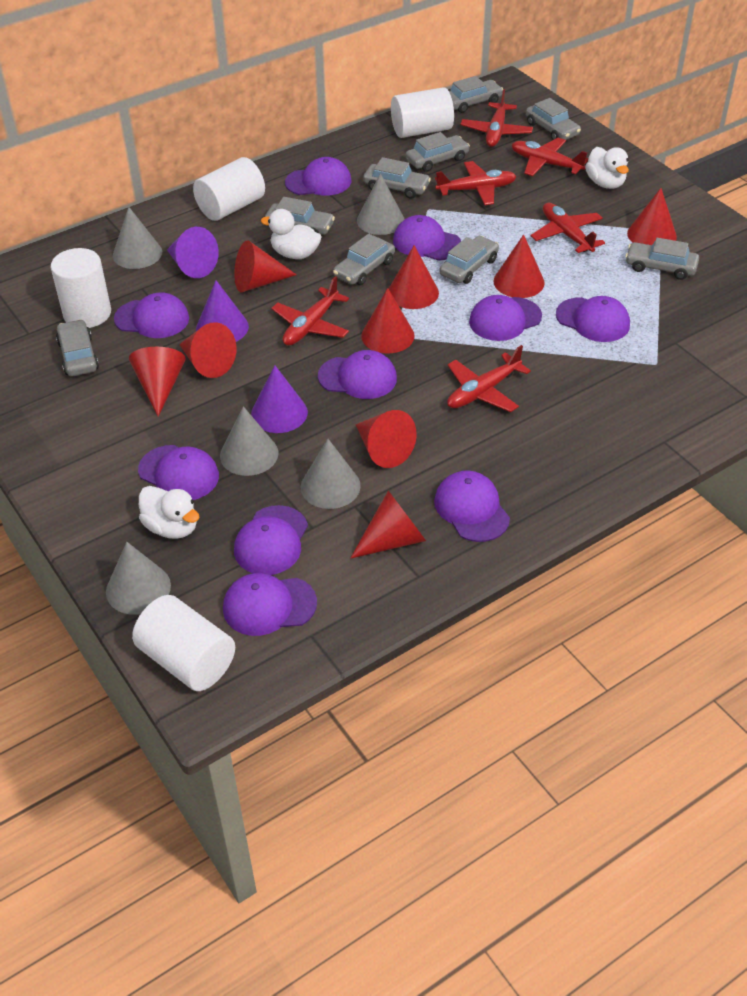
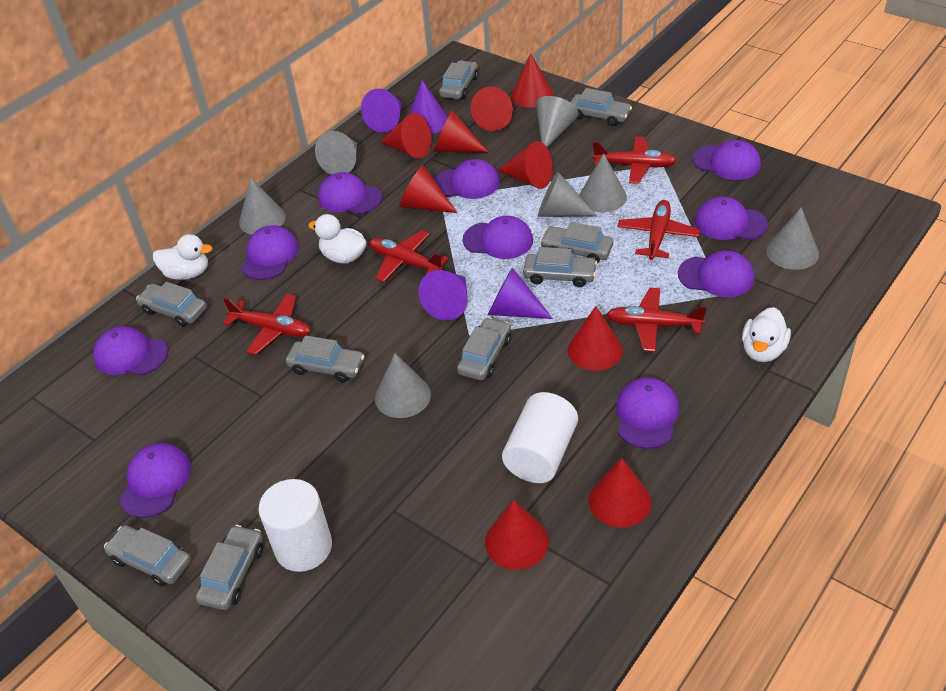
grey cone: [106,542,171,615] [113,207,162,269] [220,406,278,476] [301,439,361,509] [357,174,405,235] = 5 -> [239,177,286,235] [315,131,357,175] [375,353,431,418] [536,96,579,148] [538,172,597,217] [579,153,627,212] [766,207,819,270] = 7
purple cone: [167,227,219,278] [196,280,249,342] [251,366,308,433] = 3 -> [361,88,402,133] [409,80,448,134] [418,270,468,320] [488,268,553,319] = 4
red plane: [271,276,349,346] [435,161,517,205] [447,345,531,412] [460,89,533,147] [511,138,588,176] [531,203,605,253] = 6 -> [223,294,311,355] [369,230,449,282] [593,137,677,184] [606,288,707,352] [617,200,700,260] = 5
white cylinder: [51,248,111,328] [132,595,235,691] [193,157,265,221] [391,87,454,138] = 4 -> [258,479,332,572] [502,392,578,483] = 2

